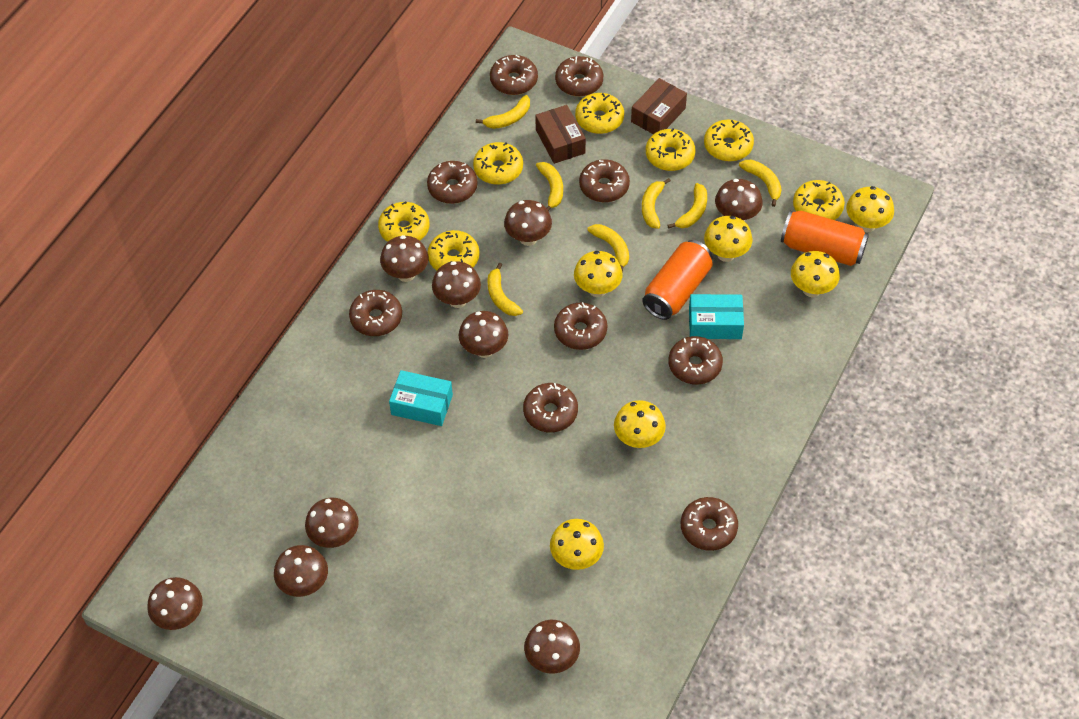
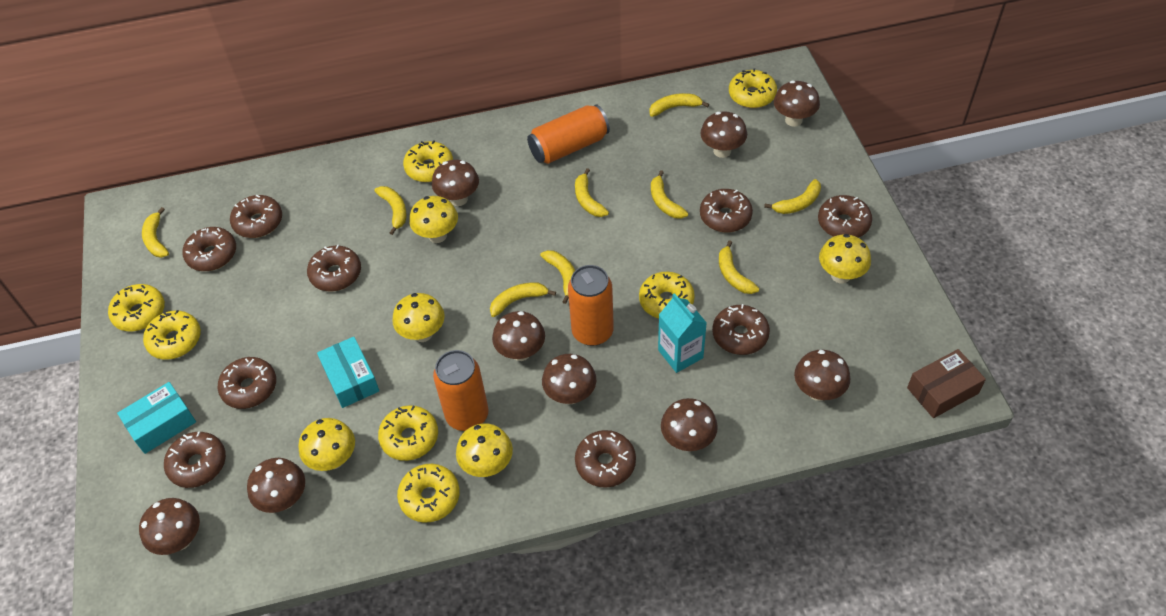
brown box: [535,105,586,164] [631,78,687,134] = 2 -> [907,349,986,418] = 1
orange can: [642,240,713,320] [781,211,869,266] = 2 -> [433,350,489,431] [527,105,610,164] [568,265,614,346] = 3
turquoise carton: none = 0 -> [658,293,707,373] = 1
yellow banana: [476,95,530,129] [487,262,523,316] [536,162,563,211] [587,224,629,273] [642,178,671,229] [667,183,707,229] [739,160,782,207] = 7 -> [142,207,169,258] [374,186,406,235] [490,282,556,317] [540,250,575,304] [575,168,609,217] [649,93,709,117] [651,170,688,219] [719,240,759,294] [764,179,821,214] = 9
yellow mushroom: [550,519,604,570] [574,251,623,297] [614,400,666,448] [704,216,752,262] [791,251,840,297] [846,186,894,233] = 6 -> [298,418,355,471] [392,293,445,342] [409,196,458,243] [456,423,513,477] [819,234,871,283] = 5

